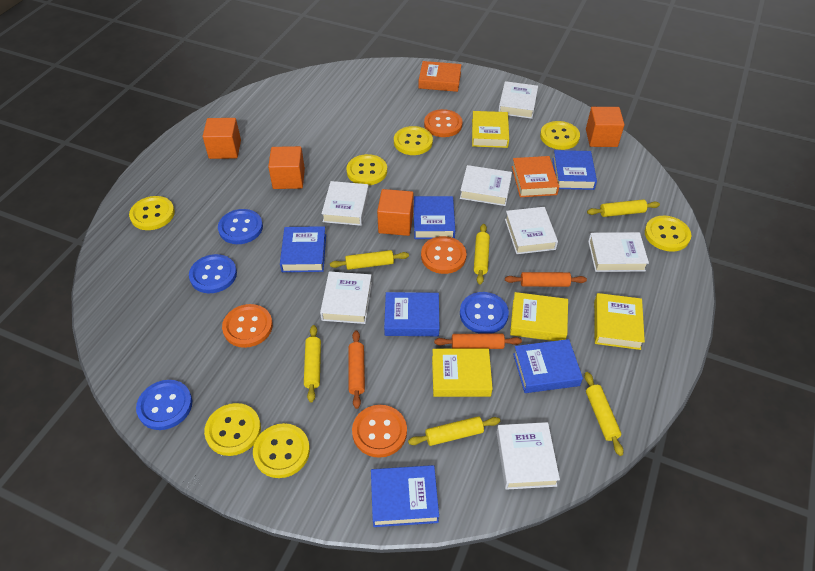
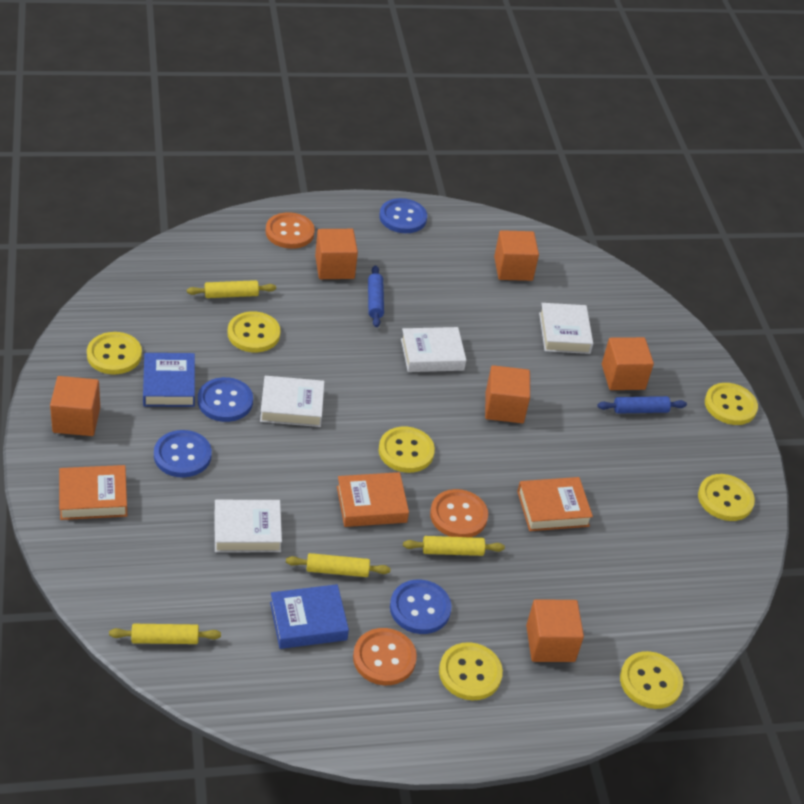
blue book: [280,226,326,272] [371,465,439,527] [384,292,439,336] [414,196,455,239] [513,339,583,393] [552,150,597,190] = 6 -> [143,353,195,407] [270,584,349,649] = 2
blue rolling pin: none = 0 -> [368,265,384,327] [597,396,687,414] = 2
orange book: [418,61,462,92] [512,156,559,197] = 2 -> [59,465,127,520] [337,472,409,527] [517,477,593,531] = 3
orange button: [222,304,273,348] [352,405,407,458] [421,236,467,274] [424,109,462,137] = 4 -> [266,212,315,249] [353,628,417,685] [430,489,488,537] = 3
orange cube: [203,118,241,159] [268,146,305,189] [377,189,413,236] [586,107,625,147] = 4 -> [50,376,100,436] [315,229,358,279] [485,365,530,423] [494,230,539,281] [526,599,584,662] [602,337,654,390] = 6
orange rolling pin: [348,330,365,409] [434,333,522,349] [505,272,587,287] = 3 -> none = 0
white book: [320,271,372,324] [322,181,369,226] [460,165,512,206] [496,422,560,490] [498,81,538,119] [505,207,558,254] [588,232,649,272] = 7 -> [215,500,282,552] [260,376,325,427] [401,327,466,372] [539,303,593,354] = 4
yellow book: [432,349,493,397] [472,111,509,148] [510,292,568,341] [594,293,645,350] = 4 -> none = 0
yellow rolling pin: [304,325,321,402] [330,250,409,270] [408,416,500,446] [474,224,490,285] [584,372,624,456] [587,199,660,217] = 6 -> [109,624,221,644] [187,280,276,298] [286,553,391,577] [403,536,505,556] = 4

